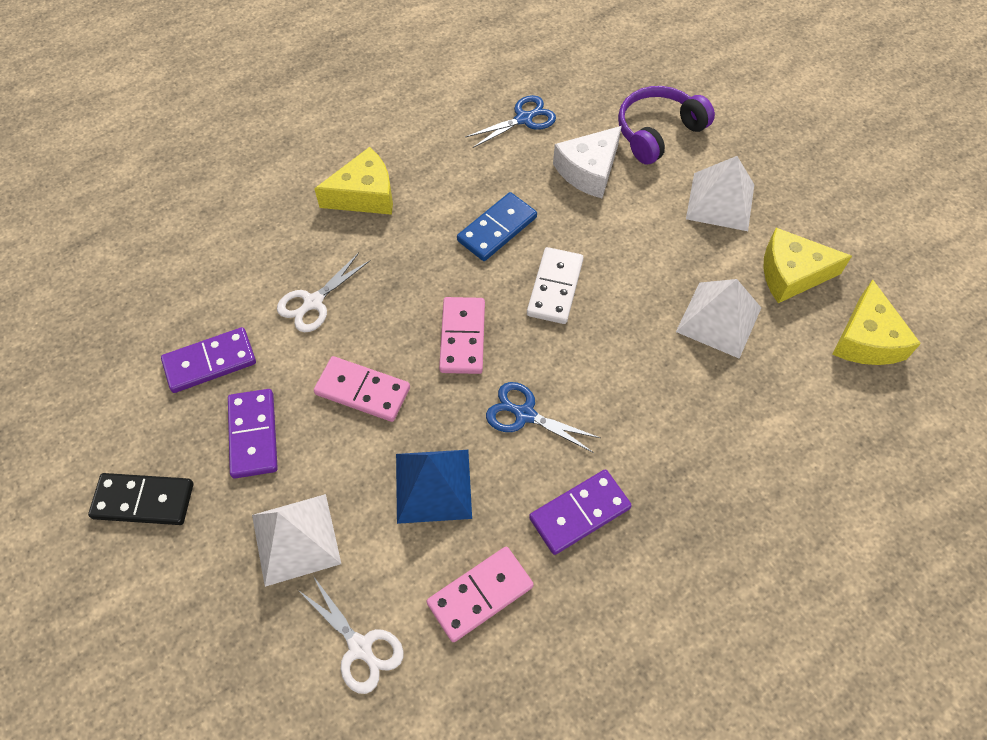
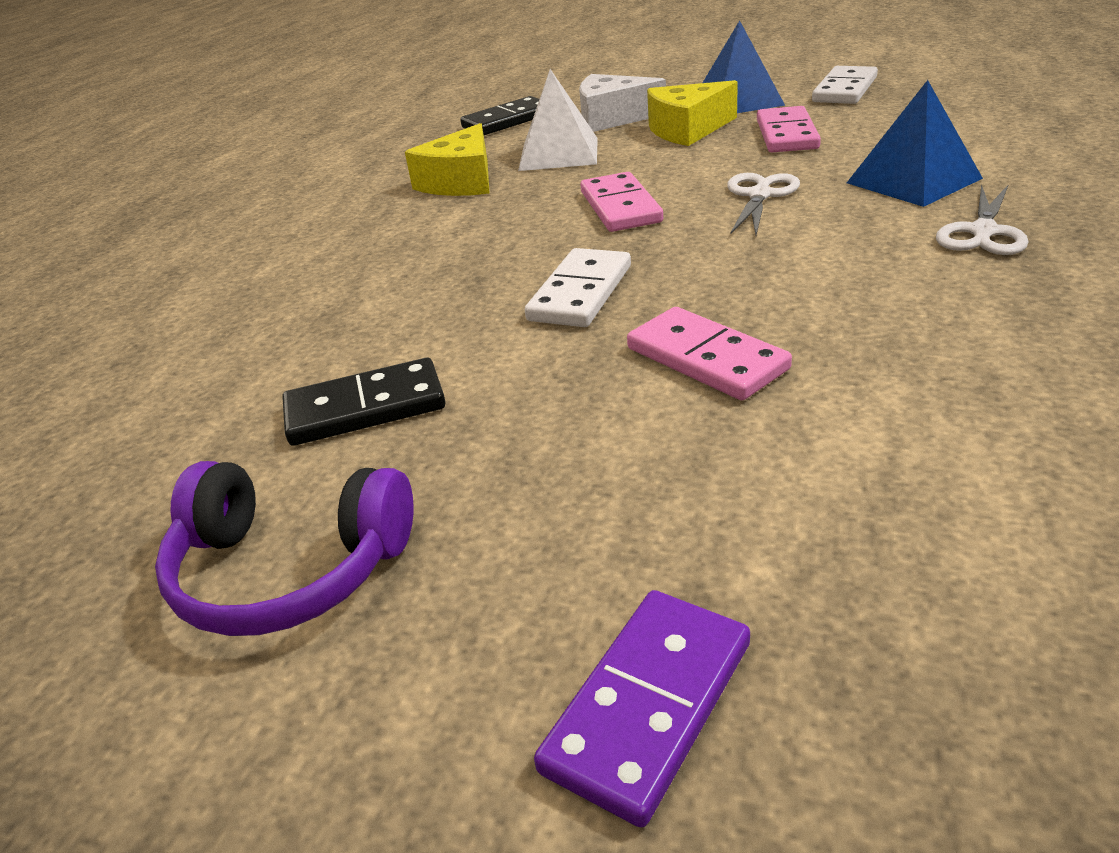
black domino: [88,473,193,525] = 1 -> [282,358,446,446] [460,96,539,135] = 2
blue domino: [457,192,537,261] = 1 -> none = 0
blue pyramid: [396,450,472,524] = 1 -> [703,20,785,113] [847,80,983,207] = 2
blue scissors: [465,95,556,148] [486,382,600,453] = 2 -> none = 0
purple domino: [161,327,256,393] [228,389,278,479] [529,469,632,555] = 3 -> [534,590,750,828] = 1
white domino: [527,247,584,324] = 1 -> [525,248,631,327] [812,66,878,104] = 2
white pyramid: [252,494,341,587] [676,279,761,359] [686,156,754,231] = 3 -> [518,69,598,171] = 1
yellow cheese: [314,147,393,215] [763,228,852,303] [832,279,921,365] = 3 -> [405,123,490,196] [647,80,738,146] = 2

